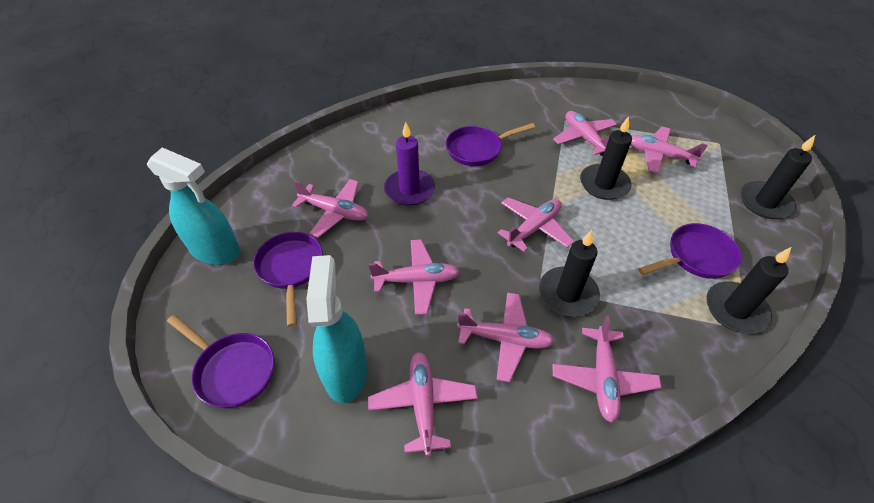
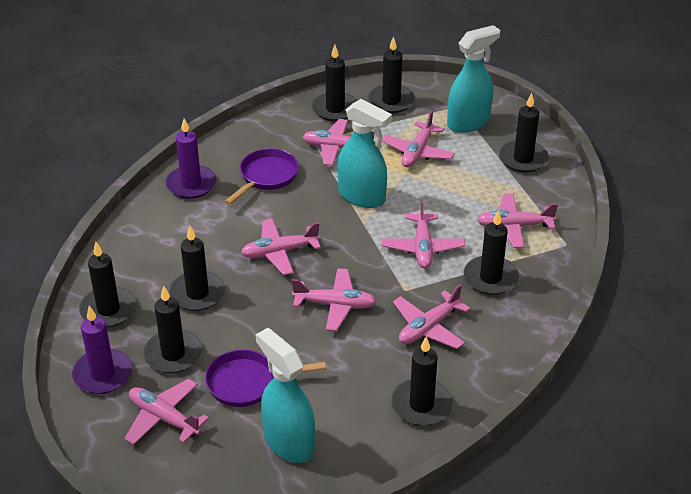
black candle: [539,230,600,317] [580,116,632,200] [706,247,791,334] [740,134,816,219] = 4 -> [79,242,136,327] [143,286,202,373] [169,226,225,311] [312,45,357,121] [368,36,415,113] [391,337,453,426] [464,210,519,295] [499,93,549,173] = 8
purple candle: [384,122,435,206] = 1 -> [72,306,132,394] [165,118,216,199] = 2
purple pan: [167,315,274,408] [253,232,323,327] [446,123,535,166] [638,223,742,279] = 4 -> [205,349,326,407] [224,148,299,205] = 2
turquoise spray bottle: [147,148,240,265] [307,255,368,403] = 2 -> [256,328,315,463] [337,99,392,208] [447,25,500,133] = 3

